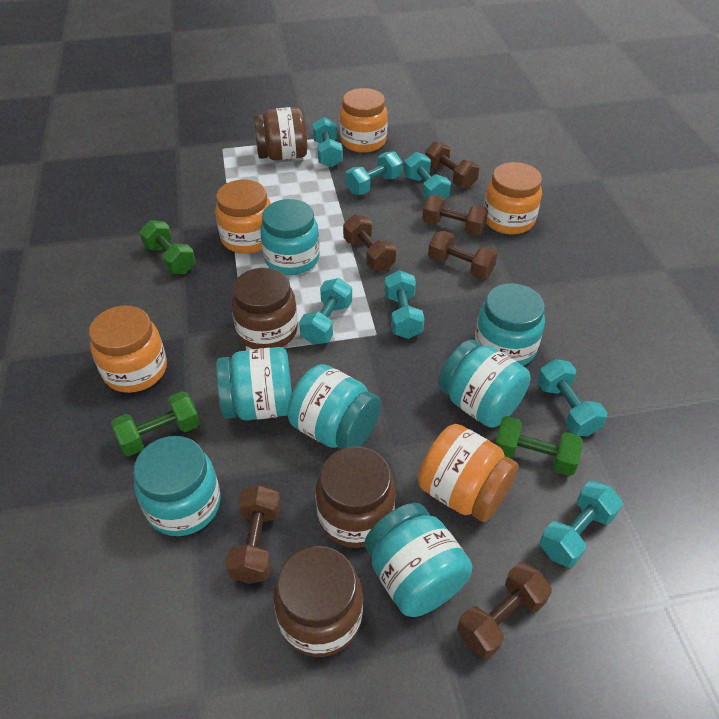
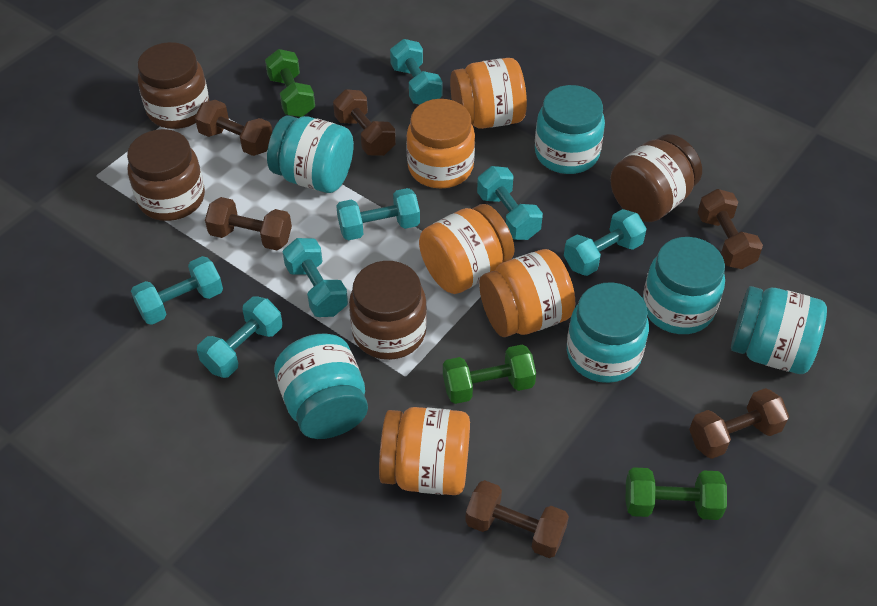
turquoise jar: [133,436,221,536] [216,347,292,420] [260,199,320,275] [287,364,381,449] [365,503,472,617] [438,339,531,428] [475,283,545,366] = 7 -> [267,115,354,193] [274,334,368,439] [535,85,605,174] [567,282,649,383] [643,237,725,334] [731,286,827,374] = 6

